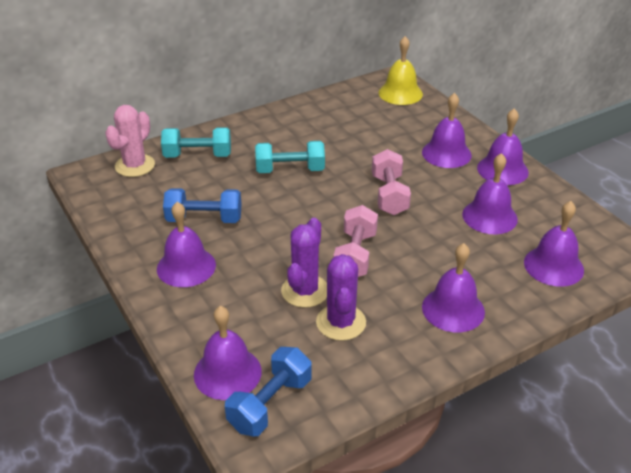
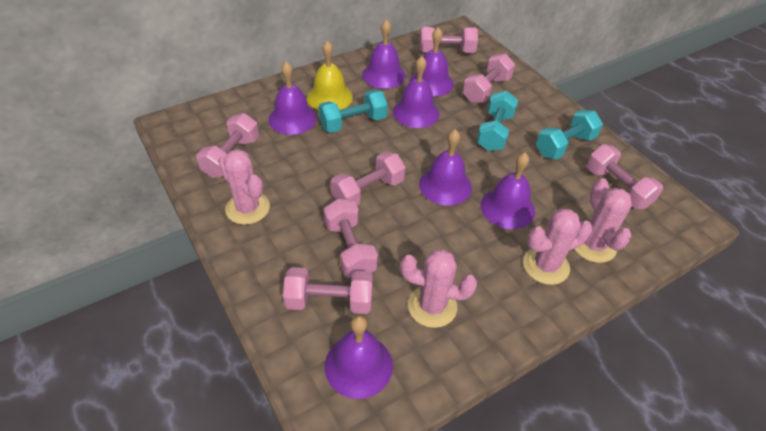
blue dumbbell: [163,188,242,223] [225,347,312,436] = 2 -> none = 0
pink cactus: [105,105,155,177] = 1 -> [218,149,270,225] [400,249,477,328] [523,209,592,285] [574,178,632,263] = 4
pink dumbbell: [334,205,378,277] [372,149,411,215] = 2 -> [196,113,259,178] [283,267,373,314] [324,198,378,278] [331,152,405,205] [419,27,478,53] [463,54,515,103] [587,145,663,209] = 7
purple cactus: [281,218,327,308] [316,254,366,341] = 2 -> none = 0
turquoise dumbbell: [161,127,231,158] [255,141,325,173] = 2 -> [318,90,388,133] [477,91,518,151] [536,110,603,160] = 3

